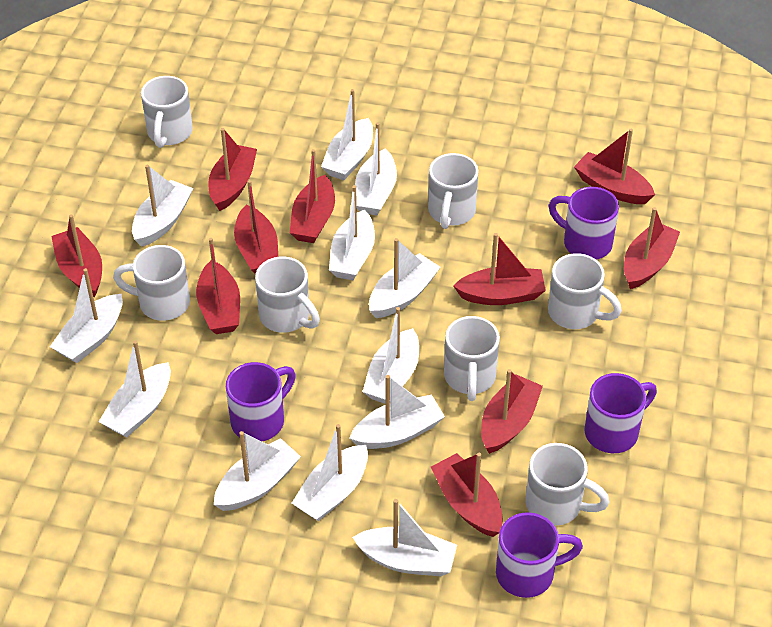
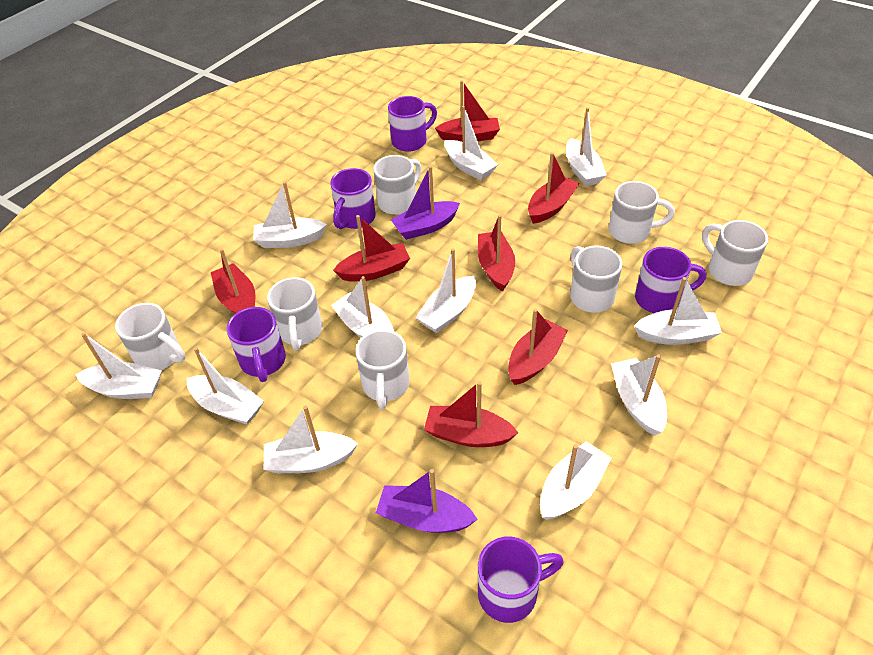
purple boat: none = 0 -> [376,469,478,533] [391,166,460,240] = 2
purple mug: [226,362,296,441] [496,512,583,598] [549,187,619,260] [584,373,657,453] = 4 -> [226,307,286,382] [330,168,376,229] [388,96,437,152] [478,536,564,623] [635,247,706,313] = 5
red boat: [51,214,102,297] [196,238,240,334] [208,128,257,211] [234,180,278,274] [290,149,335,243] [431,453,503,537] [454,233,546,305] [481,369,543,454] [574,129,655,204] [624,207,680,289] = 10 -> [211,248,255,314] [333,215,410,281] [424,381,518,447] [435,80,500,142] [478,215,515,292] [508,309,568,385] [528,152,580,224] = 7
white boat: [50,268,123,363] [99,340,171,438] [132,165,193,247] [214,431,301,511] [292,424,368,521] [321,89,373,180] [329,185,375,280] [349,375,445,449] [352,499,457,576] [355,122,397,216] [362,307,419,404] [369,238,441,318] = 12 -> [75,333,162,399] [187,347,264,425] [253,181,327,248] [264,405,358,473] [331,276,394,338] [415,248,476,333] [444,106,498,180] [540,441,611,520] [566,107,607,186] [611,354,667,436] [634,277,722,345] = 11

